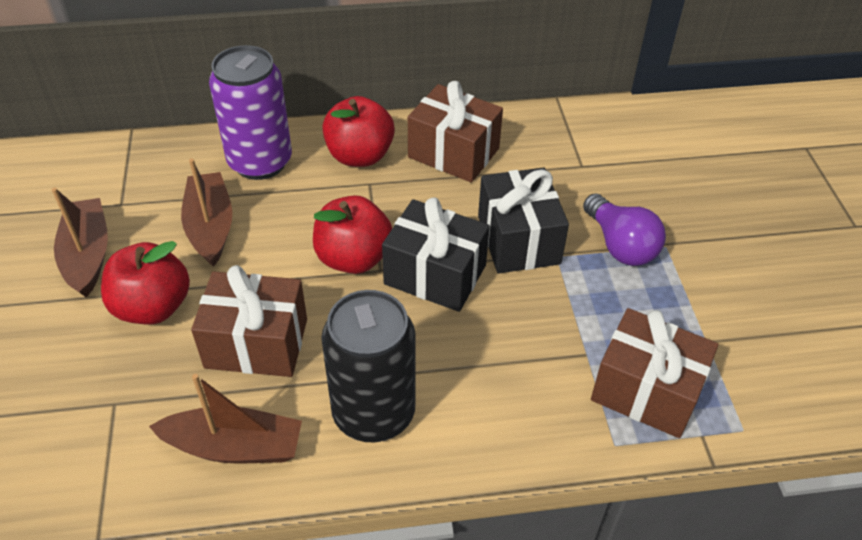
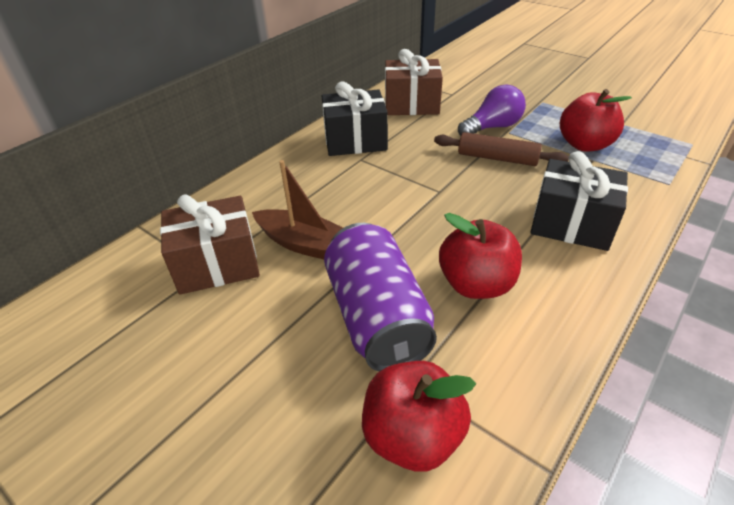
black can: [321,290,416,442] = 1 -> none = 0
brown boat: [52,188,108,298] [149,374,302,464] [181,159,232,267] = 3 -> [252,160,343,259] = 1
brown gift: [191,265,307,377] [408,81,503,183] [591,308,718,438] = 3 -> [160,194,260,295] [385,49,443,115] = 2
brown rolling pin: none = 0 -> [434,132,569,166] = 1

